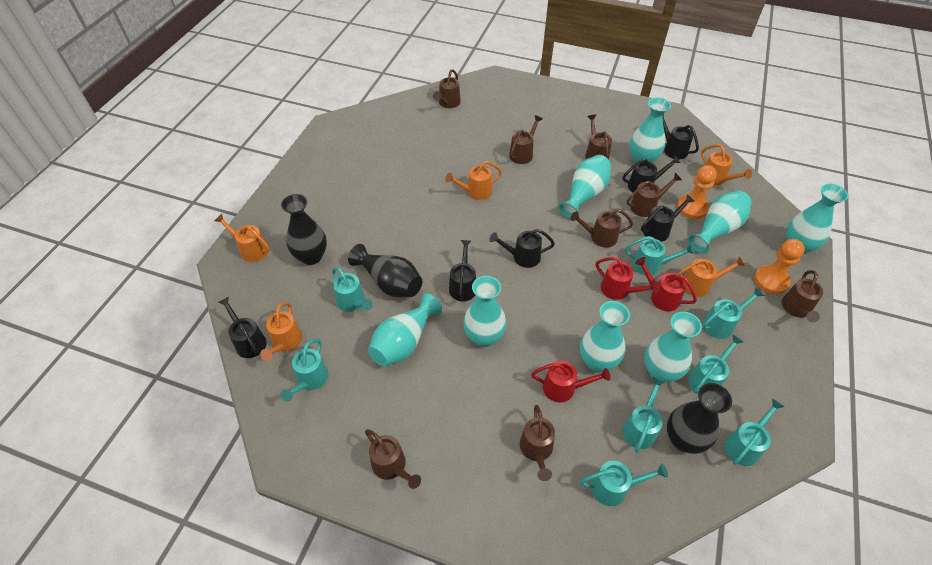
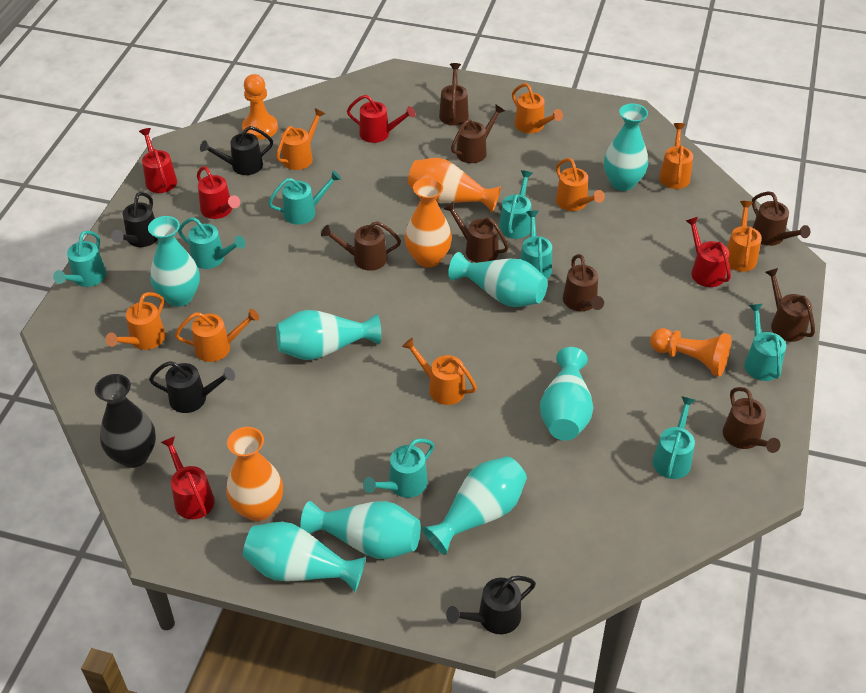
black vase: [281,194,327,265] [348,244,422,297] [667,383,732,454] = 3 -> [95,374,156,468] = 1
black watering can: [218,297,267,358] [449,240,476,301] [489,229,555,268] [623,156,680,192] [641,194,694,242] [662,113,699,159] = 6 -> [111,192,158,247] [149,361,235,413] [200,126,273,175] [446,576,536,634] = 4
orange vase: none = 0 -> [226,427,283,521] [405,178,452,268] [407,158,501,213] = 3
orange watering can: [215,214,270,262] [260,302,302,361] [445,161,502,200] [677,256,745,297] [701,144,752,185] = 5 -> [106,292,166,350] [175,309,259,362] [276,108,325,170] [402,338,477,405] [512,83,563,133] [556,158,605,211] [659,123,693,189] [727,201,762,272] = 8
red watering can: [531,361,611,402] [596,257,660,300] [635,257,697,311] = 3 -> [139,128,177,193] [161,436,215,519] [197,166,240,219] [347,95,415,143] [686,217,731,287] = 5

